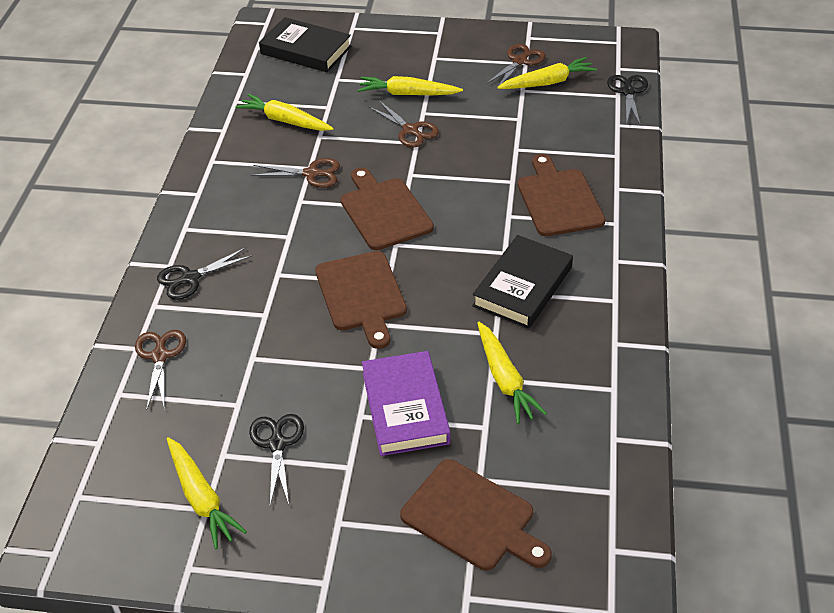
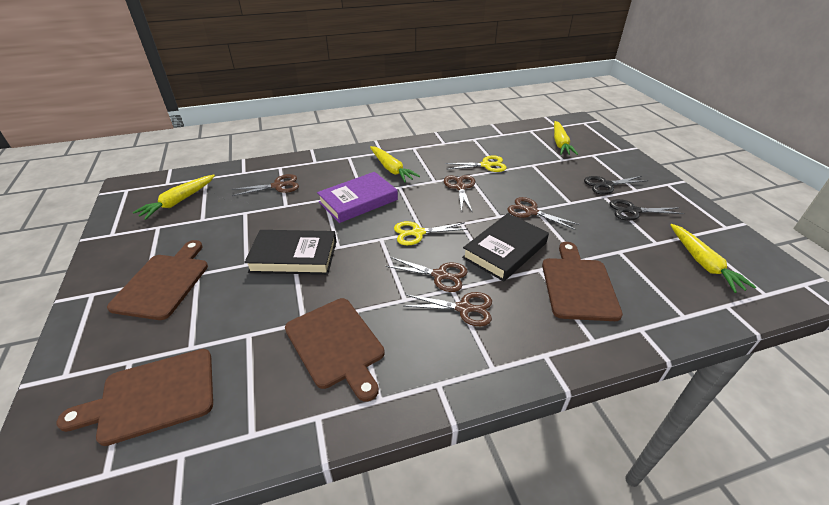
black scissors: [157,247,253,300] [249,414,304,505] [607,75,648,125] = 3 -> [584,176,649,195] [609,199,685,221] = 2
brown scissors: [135,330,186,410] [251,158,340,188] [368,101,439,147] [486,44,546,89] = 4 -> [232,174,299,196] [385,257,468,292] [404,292,492,326] [444,175,475,213] [507,197,580,230] = 5
yellow carrot: [167,437,247,549] [235,94,334,131] [358,76,463,95] [477,322,547,424] [497,57,597,89] = 5 -> [133,175,215,220] [370,146,420,182] [554,121,578,155] [670,224,756,293] = 4
yellow scissors: none = 0 -> [394,221,468,245] [445,156,507,172] = 2

